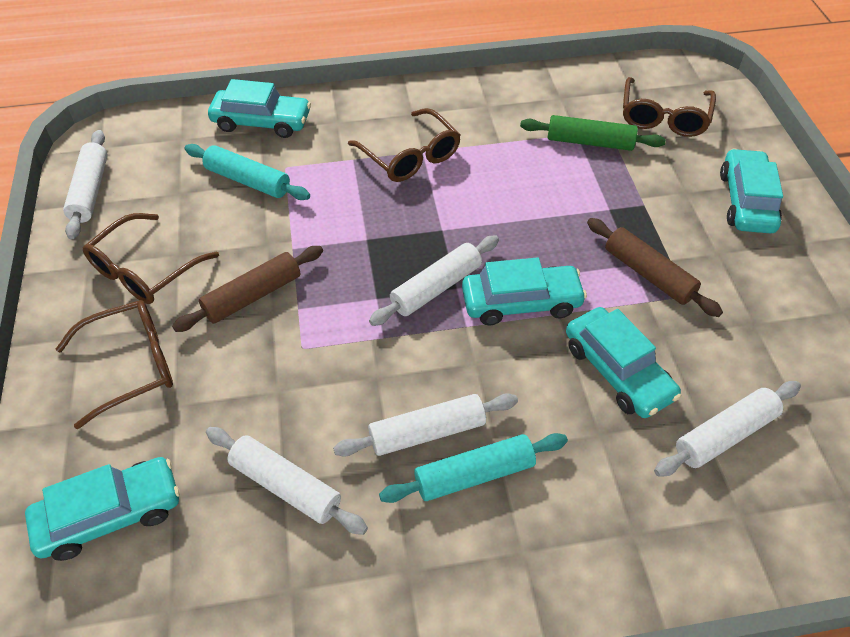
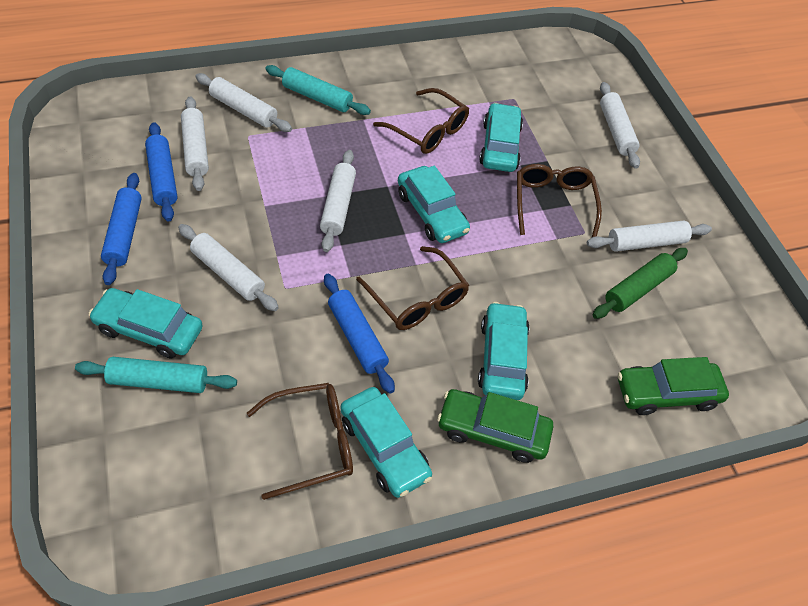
blue rolling pin: none = 0 -> [101,173,142,285] [145,122,177,222] [324,274,395,394] = 3
brown rolling pin: [172,246,323,332] [587,218,723,317] = 2 -> none = 0
green car: none = 0 -> [437,389,553,463] [618,357,729,415] = 2
white rolling pin: [63,130,108,239] [206,427,368,535] [333,394,518,457] [369,235,499,326] [654,381,801,477] = 5 -> [178,224,279,311] [181,97,209,191] [195,73,292,132] [320,150,356,252] [587,220,712,252] [600,82,640,169] = 6

